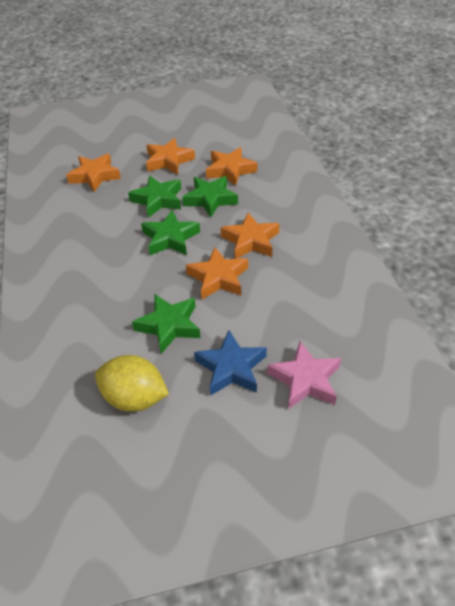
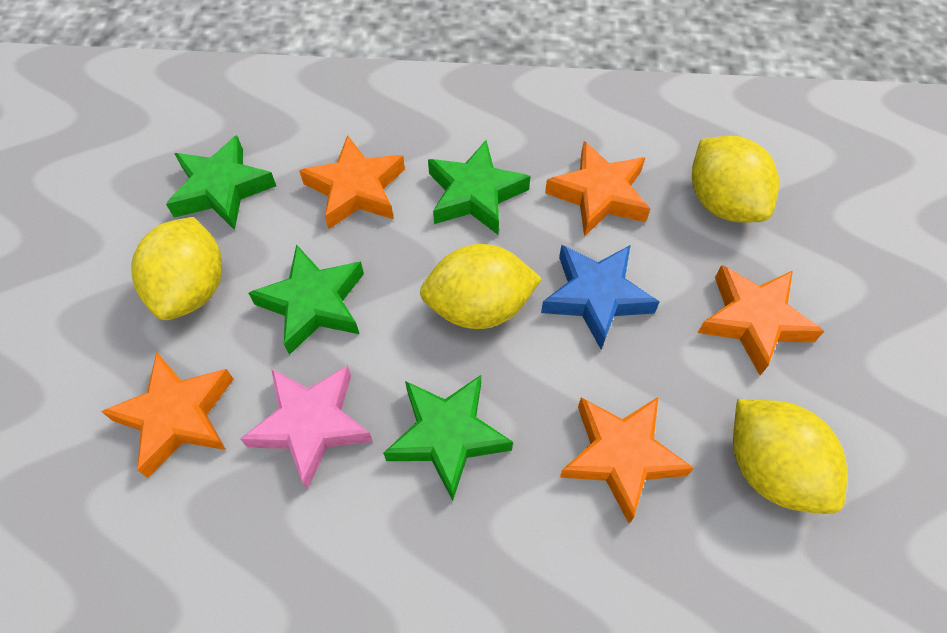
yellow lemon: [95,355,169,411] = 1 -> [131,217,222,320] [420,244,542,329] [692,136,779,223] [733,399,847,514] = 4

